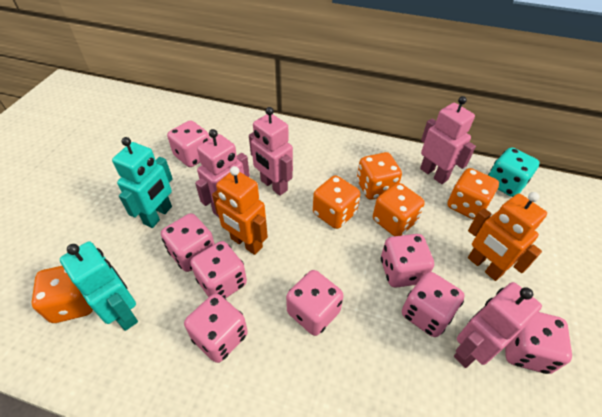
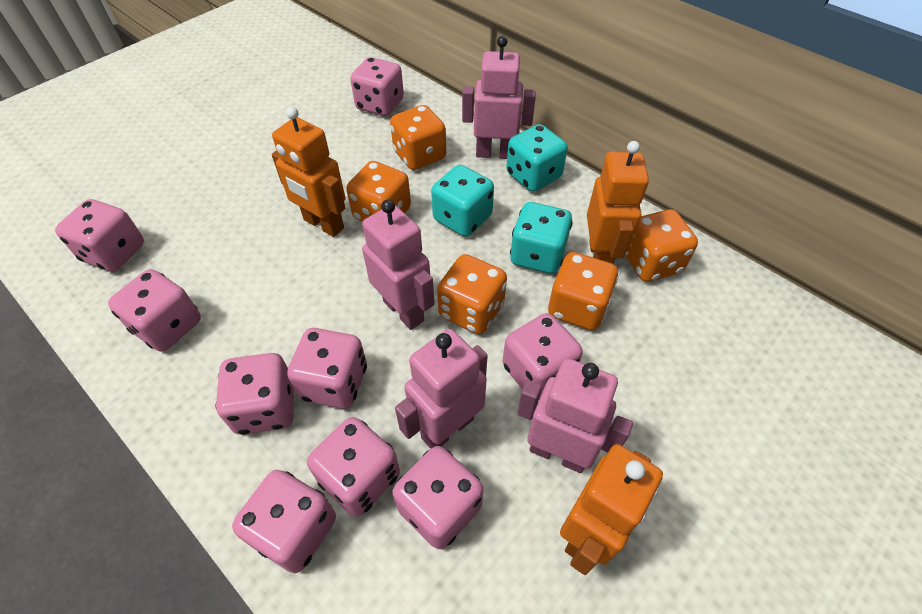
orange robot: [212,166,268,255] [468,192,547,281] = 2 -> [272,107,345,237] [560,444,663,575] [587,141,649,264] = 3
pink dice: [161,213,215,272] [167,120,210,167] [184,293,248,363] [191,241,247,298] [286,270,344,336] [381,234,434,288] [402,272,465,337] [505,312,572,374] = 8 -> [55,199,144,272] [108,269,201,352] [215,353,294,435] [232,470,336,573] [287,328,367,409] [307,417,400,517] [350,57,404,116] [392,446,484,549] [503,313,583,399] = 9
turquoise dice: [488,147,540,197] = 1 -> [431,165,494,237] [506,124,568,192] [510,202,573,274] = 3
turquoise robot: [60,242,138,331] [112,137,173,228] = 2 -> none = 0

